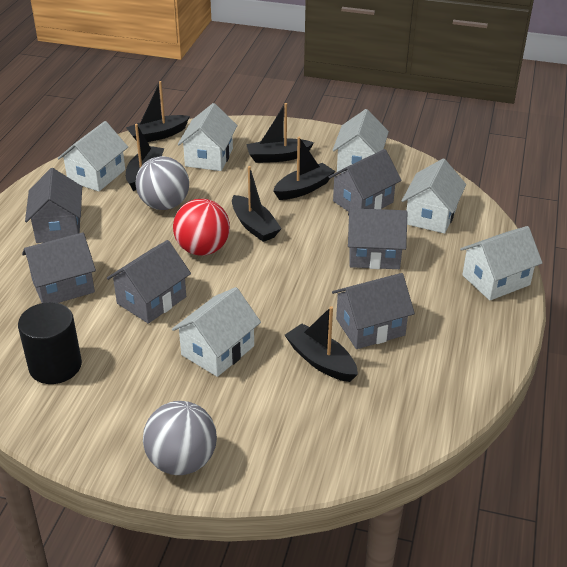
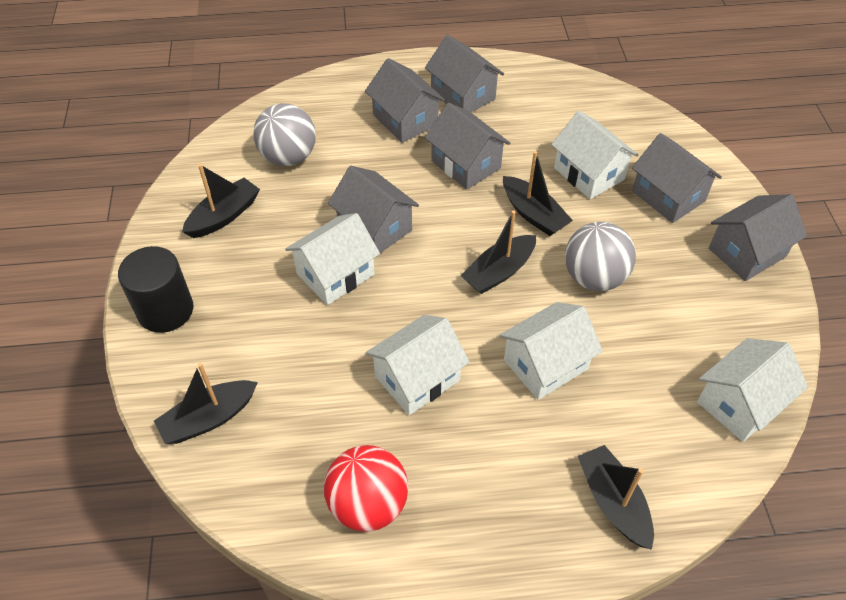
black boat: [126,81,190,142] [126,124,165,191] [232,166,282,242] [246,103,314,163] [273,137,335,200] [285,306,358,382] = 6 -> [154,363,258,444] [182,164,260,238] [461,210,536,294] [503,151,573,236] [578,445,654,550] = 5
white house: [58,121,128,192] [172,287,261,377] [178,103,238,171] [333,109,389,173] [402,159,466,234] [460,226,543,301] = 6 -> [285,213,380,305] [365,315,470,415] [499,302,603,400] [551,111,638,199] [697,338,808,442] = 5

